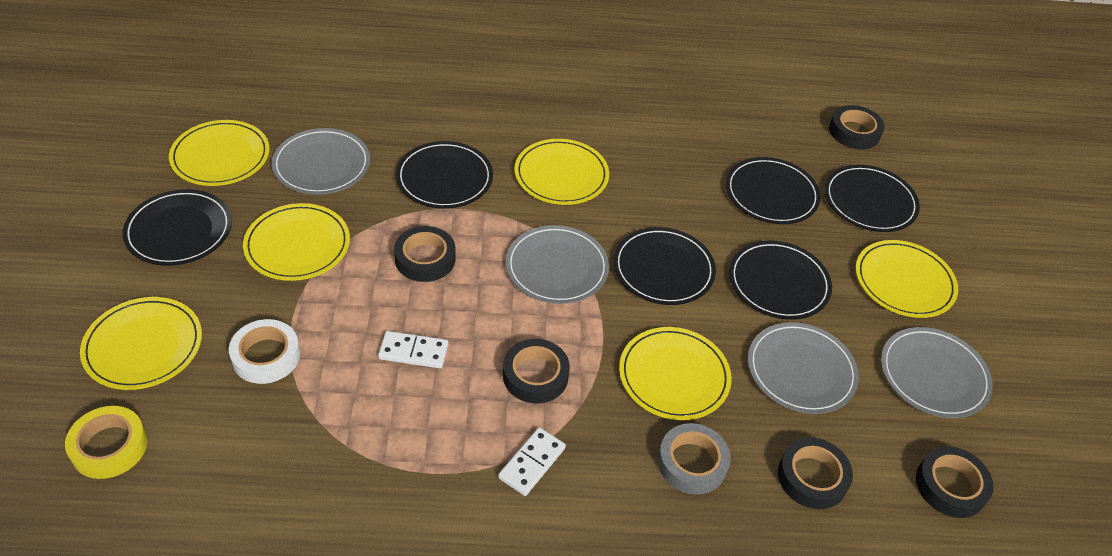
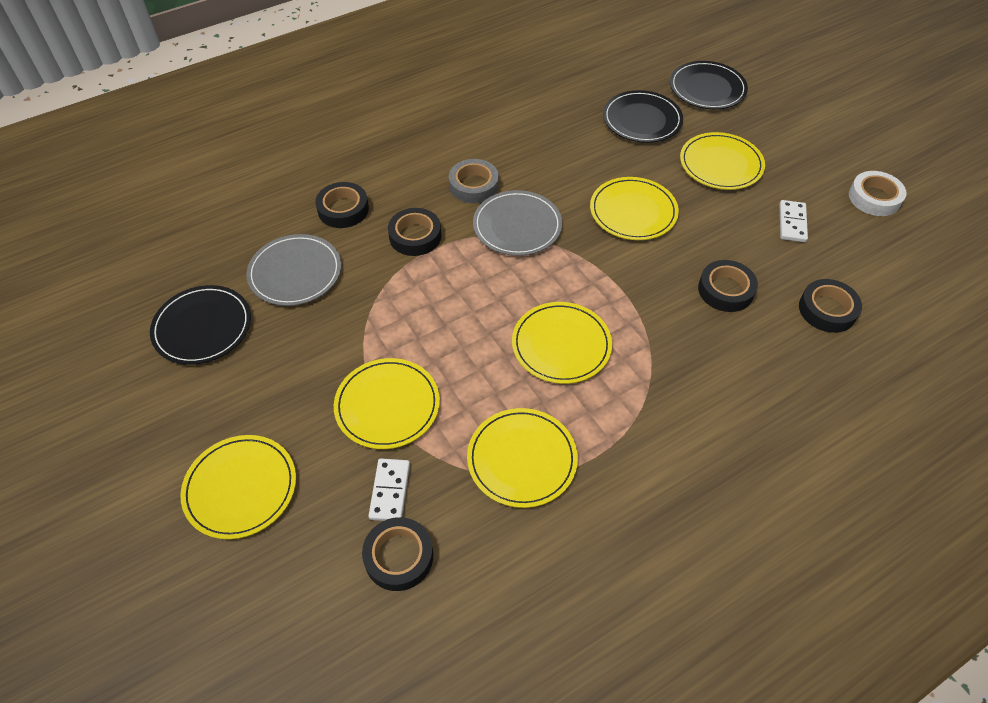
black plate: [123,189,232,266] [396,141,493,208] [613,227,716,305] [726,157,821,224] [729,241,832,320] [824,165,920,232] = 6 -> [150,285,251,365] [603,90,683,143] [670,61,748,109] = 3
grey plate: [271,128,370,195] [506,225,609,304] [748,322,859,414] [881,327,993,418] = 4 -> [246,234,341,306] [473,190,562,256] = 2
yellow tape: [65,406,148,479] = 1 -> none = 0

